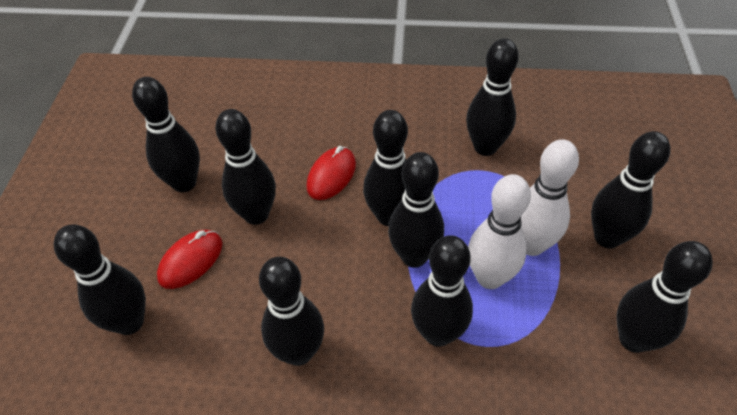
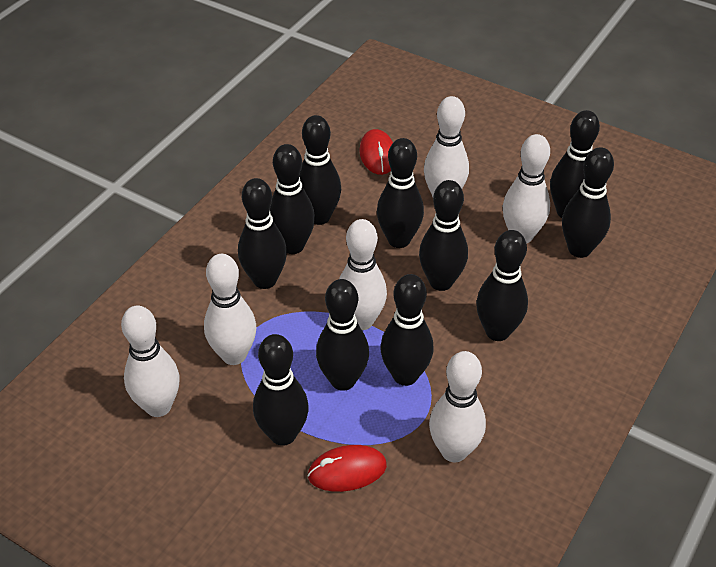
black bowling pin: [53,224,146,335] [132,77,200,192] [215,109,276,225] [259,257,324,366] [363,110,408,226] [388,152,444,268] [411,235,473,347] [466,38,519,156] [591,131,670,249] [616,241,713,353] = 10 -> [238,178,287,289] [253,334,309,446] [270,144,315,254] [299,115,341,225] [316,279,369,391] [377,138,424,248] [380,274,434,386] [419,180,468,291] [476,230,528,341] [550,110,600,218] [562,147,614,258] = 11
white bowling pin: [468,174,531,289] [521,139,579,256] = 2 -> [121,305,179,417] [204,254,256,365] [339,219,387,330] [424,96,469,197] [429,351,486,462] [503,134,550,244] = 6

